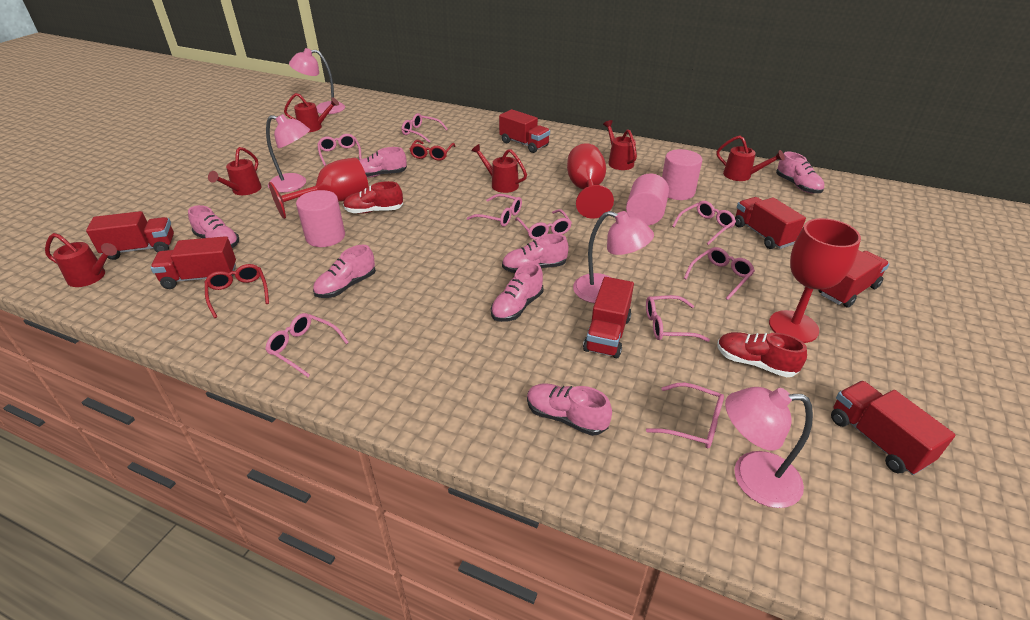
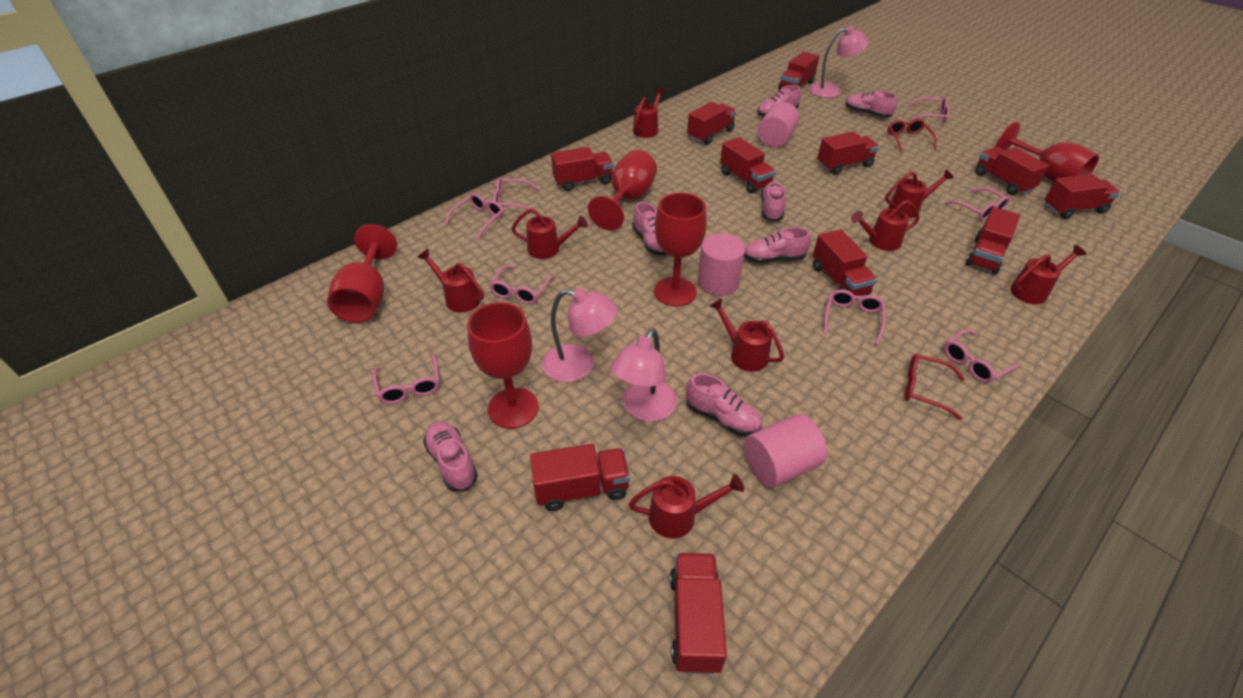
pink glasses: [265,313,349,377] [317,134,362,166] [402,113,448,143] [467,194,522,227] [515,209,572,240] [646,295,710,342] [646,383,724,449] [672,201,736,245] [684,247,755,300] = 9 -> [372,354,439,404] [445,193,504,239] [489,266,555,304] [493,178,539,210] [824,289,886,345] [908,97,950,122] [944,329,1021,383] [945,187,1010,221] = 8
pink lamp: [266,114,310,193] [289,48,345,114] [573,211,654,303] [725,387,813,508] = 4 -> [542,288,617,382] [610,328,677,422] [809,26,869,98] = 3
red goblet: [269,157,369,219] [567,143,614,219] [769,218,861,343] = 3 -> [327,224,397,323] [467,302,539,429] [588,150,657,230] [654,193,707,306] [995,122,1099,182] = 5
red shoe: [343,181,403,214] [717,332,807,377] = 2 -> none = 0
red truck: [86,211,174,260] [151,236,236,289] [499,109,550,153] [583,277,634,358] [735,197,806,249] [819,250,889,308] [831,381,956,475] = 7 -> [530,444,630,511] [551,147,613,191] [670,553,727,674] [687,102,736,144] [720,137,776,193] [778,51,819,90] [813,229,877,296] [817,131,879,175] [966,207,1020,274] [975,147,1049,195] [1045,174,1120,219] = 11
red watering can: [45,233,117,287] [208,147,262,195] [284,93,339,132] [471,144,527,193] [603,120,637,170] [717,135,785,181] = 6 -> [417,249,484,313] [511,208,588,259] [629,474,744,538] [633,87,665,138] [710,298,784,372] [851,200,919,251] [885,169,954,218] [1010,245,1086,304] = 8

